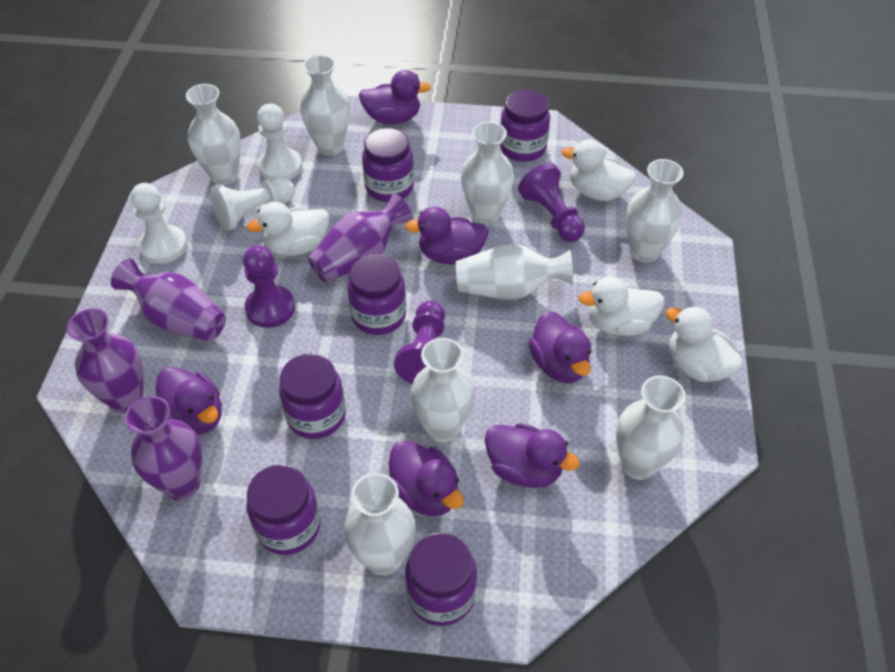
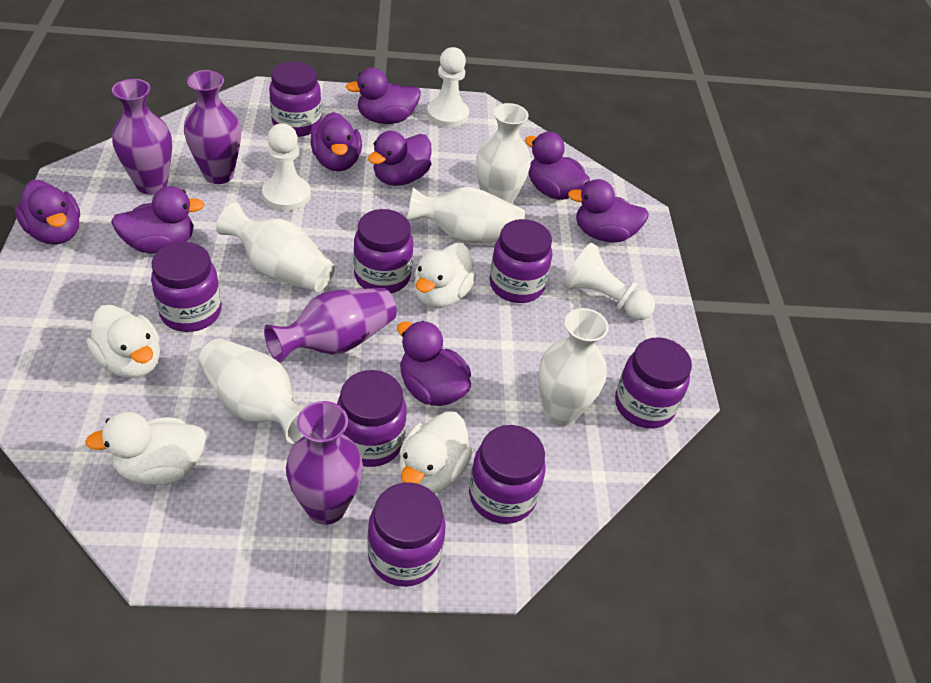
purple duck: [156,366,222,434] [359,70,431,124] [389,440,464,516] [405,207,489,264] [485,423,580,488] [529,311,591,383] = 6 -> [15,180,80,245] [111,186,205,253] [311,112,362,171] [346,68,421,124] [368,131,432,186] [397,321,471,406] [525,132,590,200] [568,179,649,242] = 8
purple jar: [246,465,321,555] [279,353,346,439] [347,254,406,335] [362,128,414,202] [405,533,477,626] [500,90,550,162] = 6 -> [151,242,222,332] [269,62,322,137] [337,370,406,467] [353,209,413,293] [367,483,446,587] [469,425,546,524] [490,219,552,303] [615,337,692,428] = 8
purple pawn: [243,245,295,328] [394,301,445,384] [518,163,585,242] = 3 -> none = 0
white vase: [186,84,241,186] [300,55,350,156] [344,473,416,576] [411,338,475,443] [456,244,573,300] [461,122,514,225] [616,376,686,480] [626,159,684,263] = 8 -> [198,338,306,444] [216,203,335,292] [407,187,525,243] [477,103,531,204] [539,308,609,426] = 5

